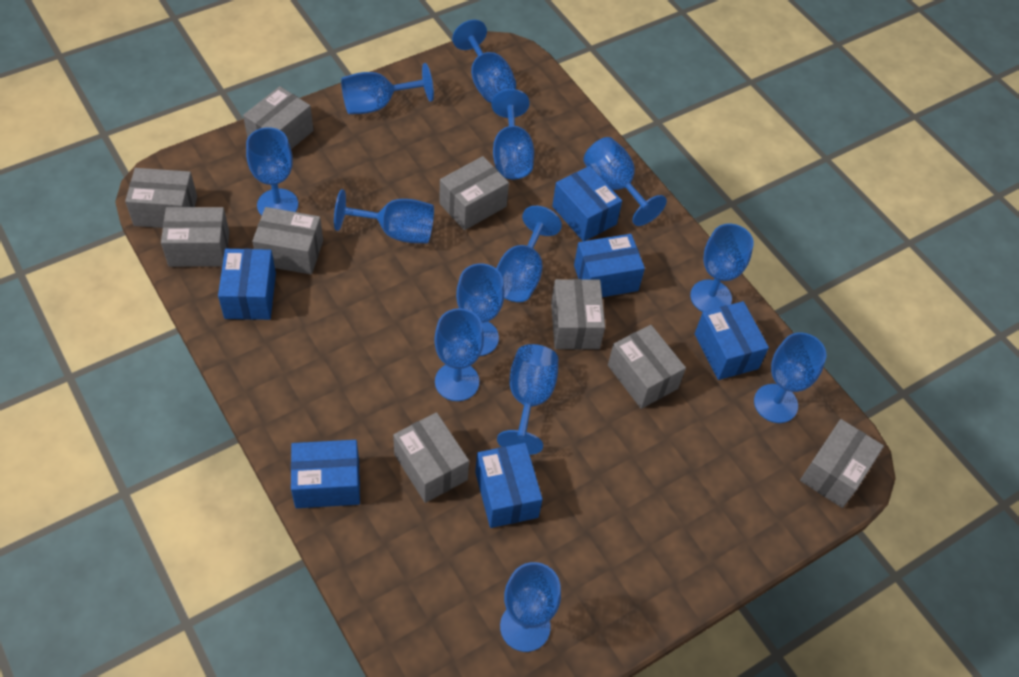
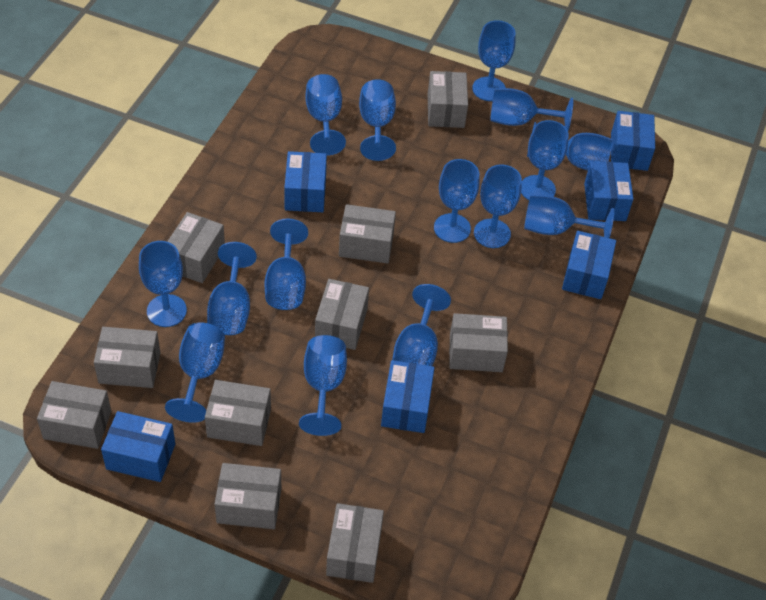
blue goblet: [246,127,298,216] [334,189,434,243] [341,63,434,114] [434,308,484,401] [452,20,516,103] [456,263,505,356] [491,89,534,179] [496,206,562,302] [497,344,558,455] [500,562,561,652] [583,137,667,226] [690,224,754,312] [754,332,826,423] = 13 -> [139,241,187,327] [165,322,225,423] [207,242,257,335] [265,219,308,310] [299,335,347,436] [305,74,346,156] [359,79,396,161] [392,284,451,366] [434,159,480,243] [472,20,516,101] [474,164,522,248] [490,88,573,131] [521,120,569,200] [524,194,614,238] [527,122,613,170] = 15
grey box: [125,168,197,228] [161,207,229,267] [243,86,313,149] [252,207,323,275] [393,412,469,503] [439,156,509,230] [551,279,605,350] [608,325,686,409] [800,419,884,508] = 9 -> [37,381,111,449] [94,327,161,388] [167,212,225,283] [205,380,271,446] [215,463,281,529] [315,279,369,350] [326,503,384,583] [339,204,396,263] [428,71,468,128] [449,313,508,372] = 10

